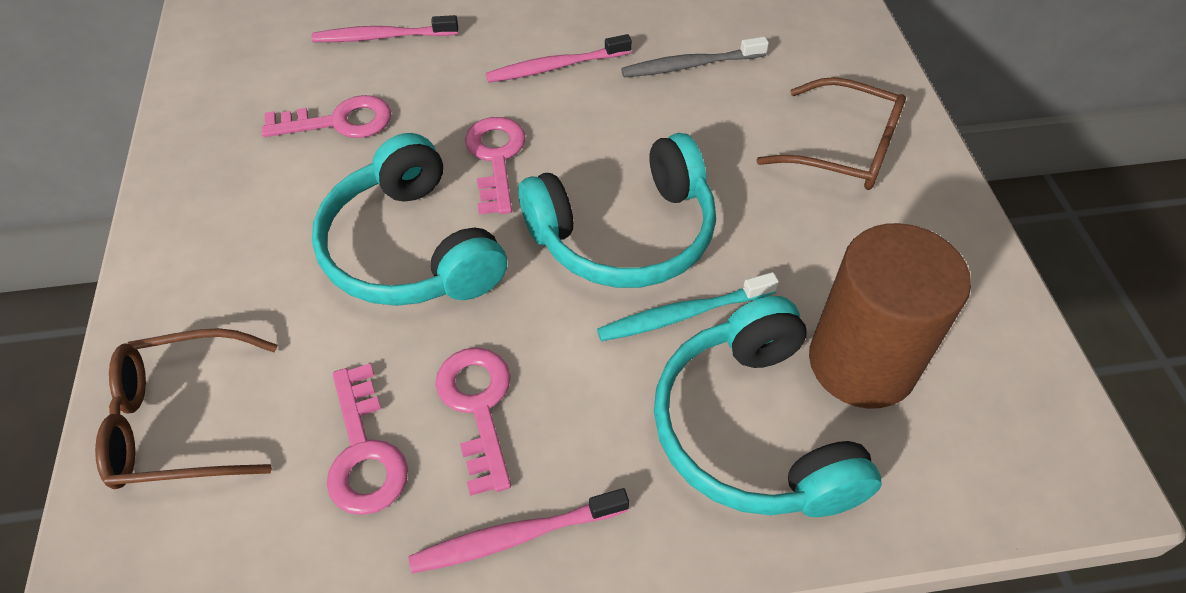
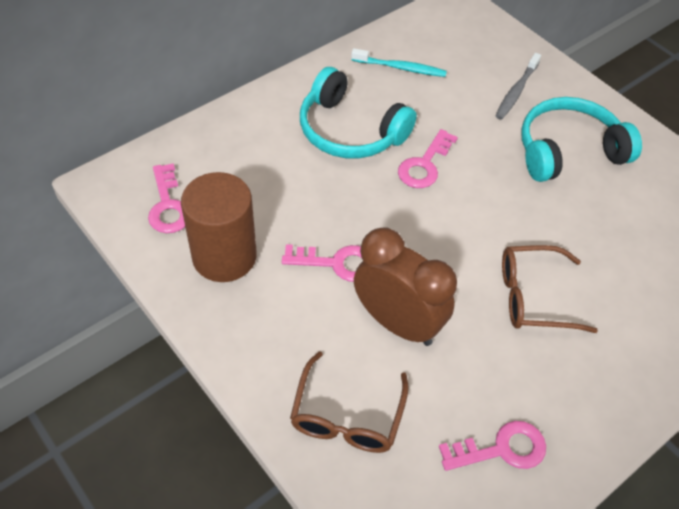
brown clock: none = 0 -> [354,228,457,346] = 1
pink toothbrush: [311,15,458,42] [408,488,629,573] [486,34,632,83] = 3 -> none = 0
turquoise headphones: [312,133,507,306] [518,133,716,288] [654,296,882,517] = 3 -> [300,67,417,158] [521,97,642,182] = 2

